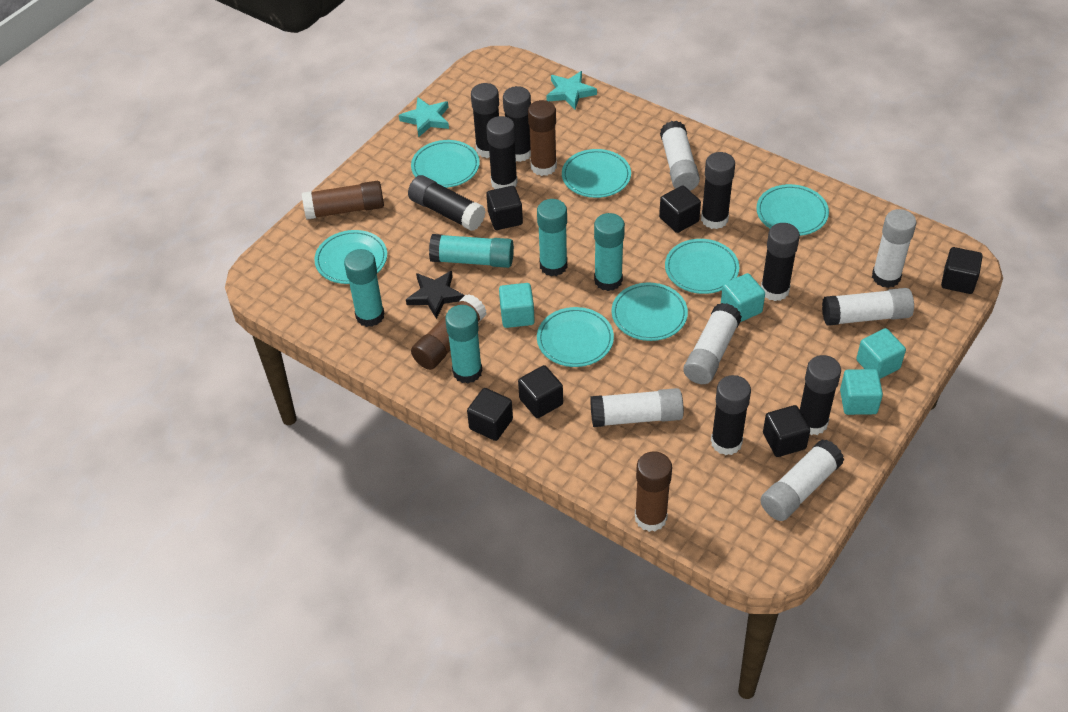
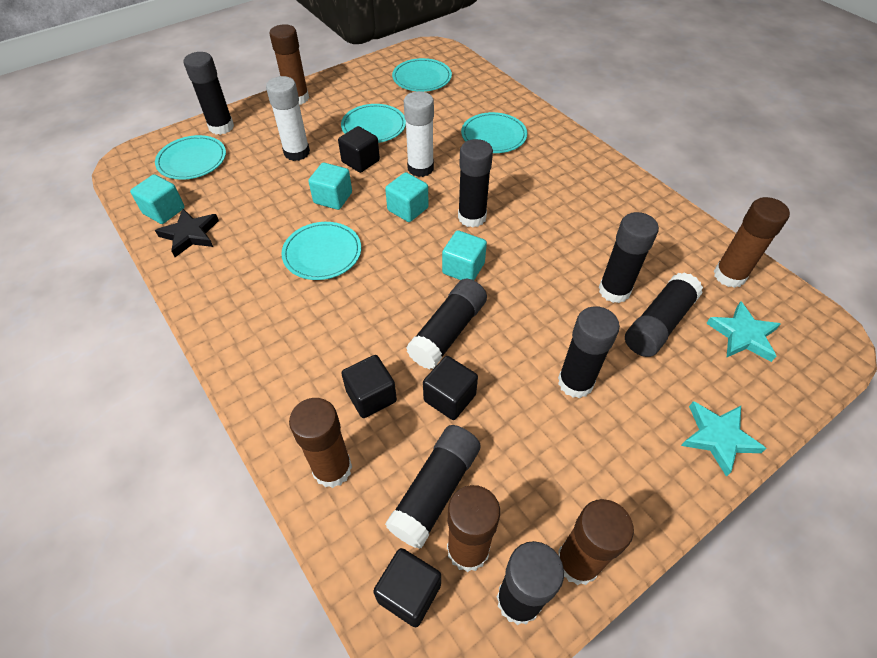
black cube: [467,388,513,441] [486,186,523,230] [518,365,563,418] [659,185,701,233] [763,405,810,457] [941,247,983,294] = 6 -> [338,126,380,173] [341,355,397,418] [373,548,441,628] [423,356,478,420] = 4
brown glue stick: [302,181,384,220] [411,294,487,370] [528,100,557,176] [635,451,672,532] = 4 -> [270,24,309,105] [289,398,352,488] [447,485,500,572] [558,499,634,585] [714,197,790,288] = 5
turquoise glue stick: [344,249,385,327] [429,234,514,268] [445,305,482,384] [537,199,567,276] [594,213,625,291] = 5 -> none = 0
turquoise plate: [314,230,387,284] [411,140,480,188] [537,307,614,367] [562,149,631,198] [612,283,688,341] [665,239,739,294] [756,184,829,236] = 7 -> [155,135,226,180] [281,222,361,280] [341,104,406,143] [392,58,452,92] [461,112,527,153] = 5
white glue stick: [590,388,684,427] [660,121,700,191] [684,303,742,384] [760,439,844,521] [822,288,914,326] [872,209,916,288] = 6 -> [266,76,310,161] [404,91,434,177] = 2

